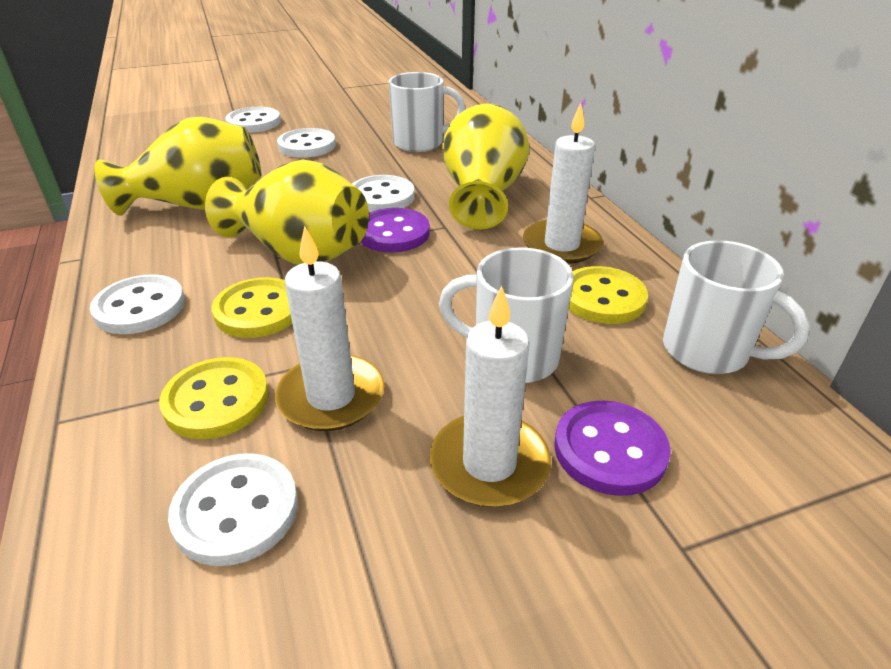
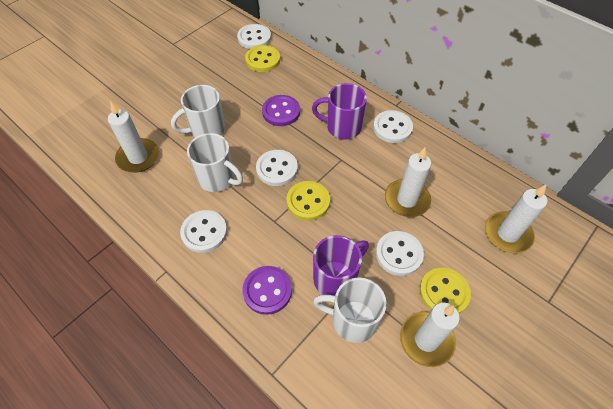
purple mug: none = 0 -> [312,83,367,139] [313,235,369,296] = 2
white candle: [275,226,384,431] [430,285,551,507] [523,103,603,264] = 3 -> [108,101,159,173] [385,147,431,217] [400,303,460,367] [485,185,547,253] = 4
yellow vase: [94,117,262,216] [205,160,369,265] [442,103,529,229] = 3 -> none = 0

